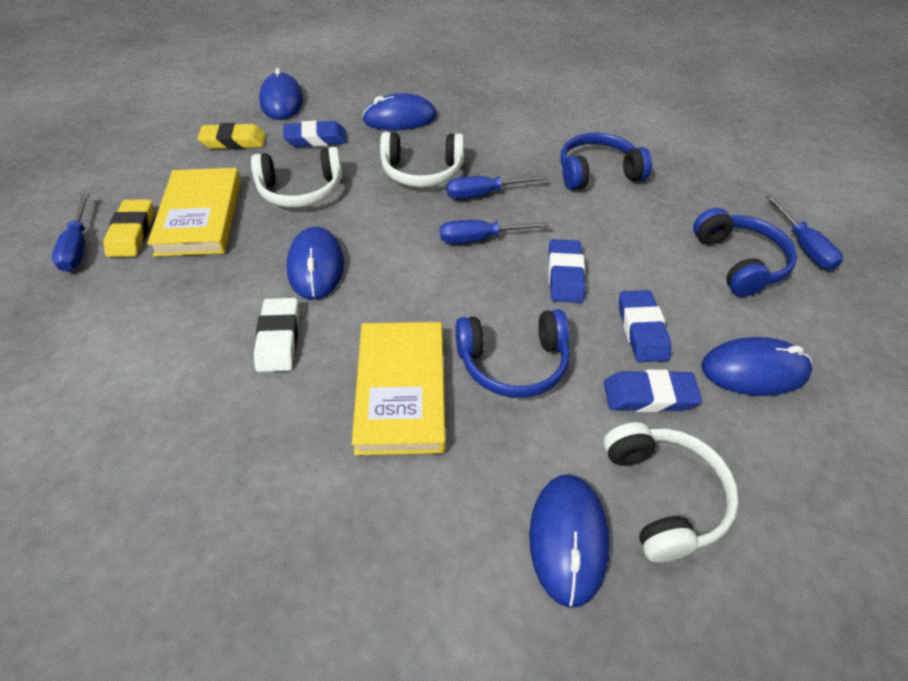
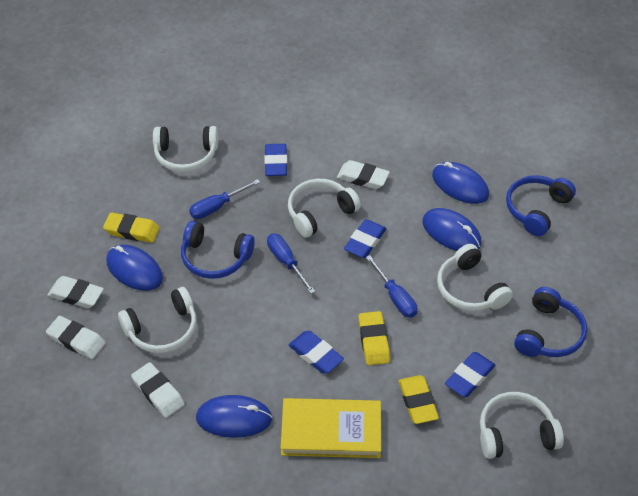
blue mouse: [259,68,303,120] [286,227,344,300] [362,93,437,130] [529,474,610,608] [701,337,813,396] = 5 -> [106,245,163,291] [196,395,272,438] [422,208,481,251] [432,162,489,204] = 4
blue screwdriver: [52,193,89,272] [440,220,550,244] [447,175,547,199] [765,195,843,270] = 4 -> [189,179,260,219] [267,234,315,294] [366,255,417,318] = 3
white eraser: [254,298,299,372] = 1 -> [46,316,106,359] [47,276,104,308] [131,362,185,418] [337,160,390,189] = 4
white headphones: [251,147,342,208] [380,132,464,187] [604,422,739,562] = 3 -> [118,287,196,353] [153,126,218,172] [288,179,361,238] [437,244,513,311] [480,392,564,459] = 5
yellow book: [147,168,241,257] [352,322,445,455] = 2 -> [280,398,381,458] = 1
yellow eraser: [104,199,154,257] [198,123,266,149] = 2 -> [103,212,160,243] [358,311,390,365] [399,375,439,424] = 3

